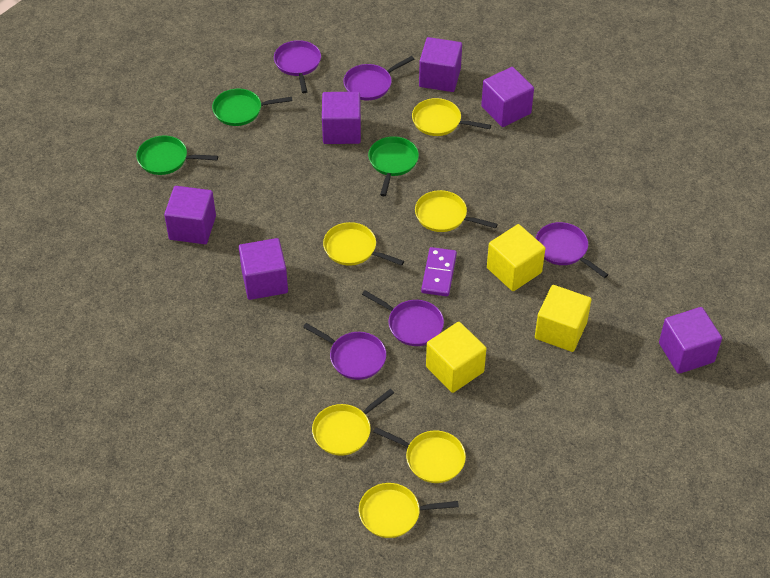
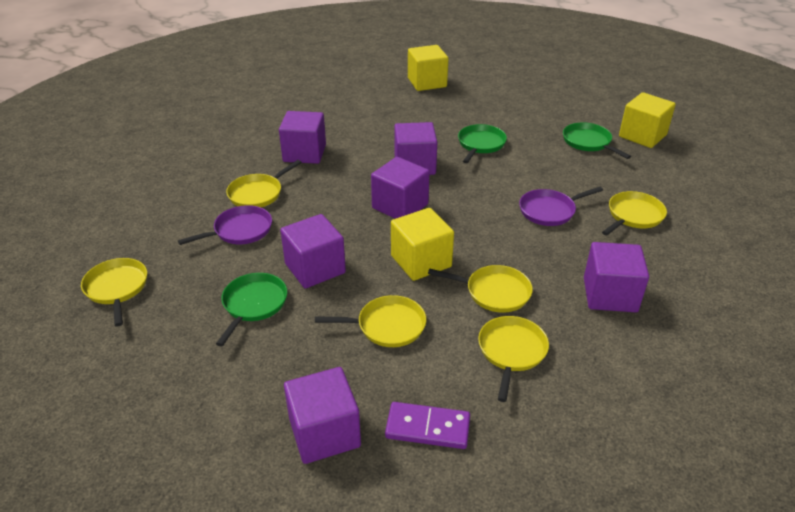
purple pan: [274,40,321,93] [303,323,386,380] [343,56,414,100] [362,290,444,346] [536,222,608,278] = 5 -> [178,205,272,245] [519,187,603,226] = 2

